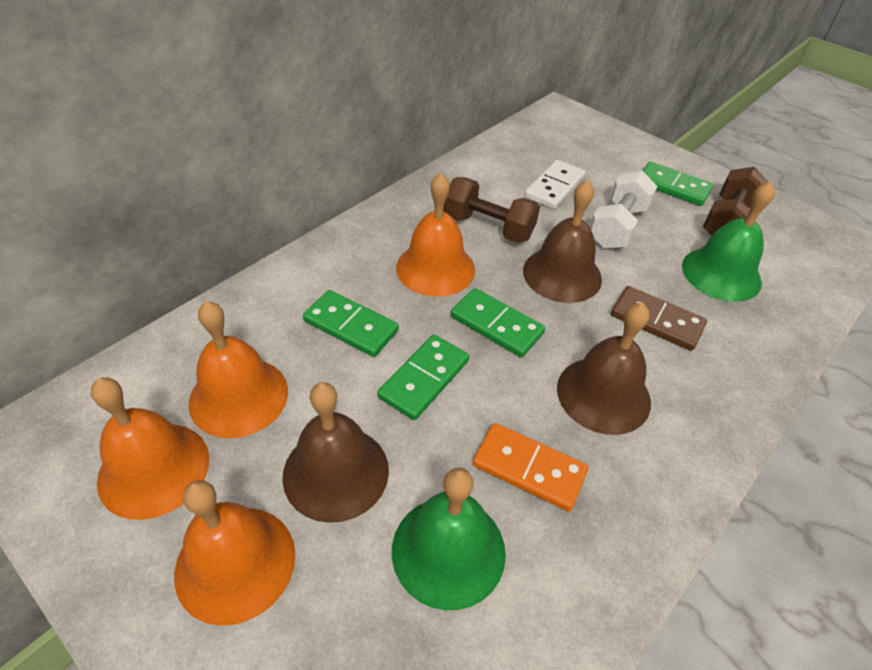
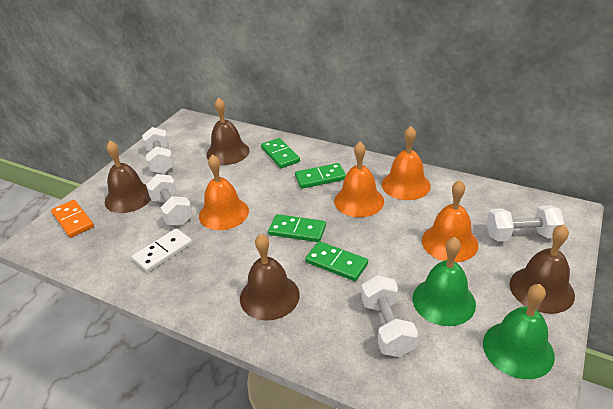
brown bell: [282,382,389,523] [523,180,602,303] [557,302,651,435] = 3 -> [105,141,151,213] [206,97,250,165] [240,234,300,321] [510,224,575,314] = 4
brown domino: [611,286,707,351] = 1 -> none = 0
brown dumbbell: [443,177,540,243] [703,167,768,236] = 2 -> none = 0
white dumbbell: [590,170,657,249] = 1 -> [142,127,174,174] [146,174,193,226] [361,275,418,357] [487,205,564,242] = 4

